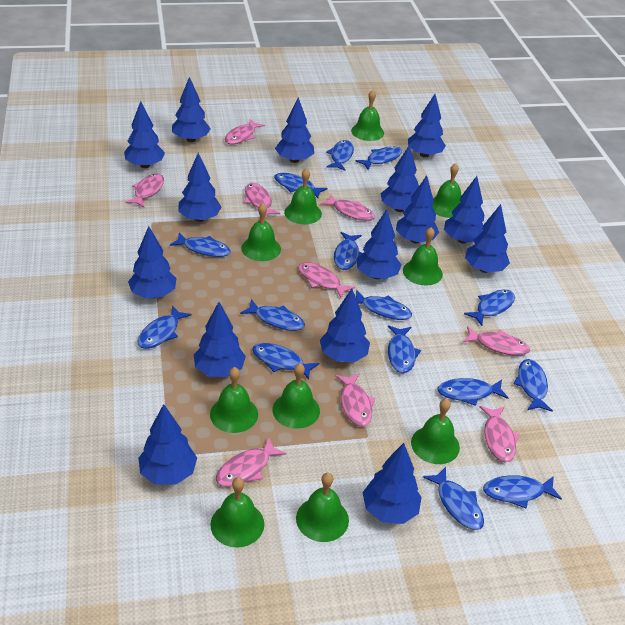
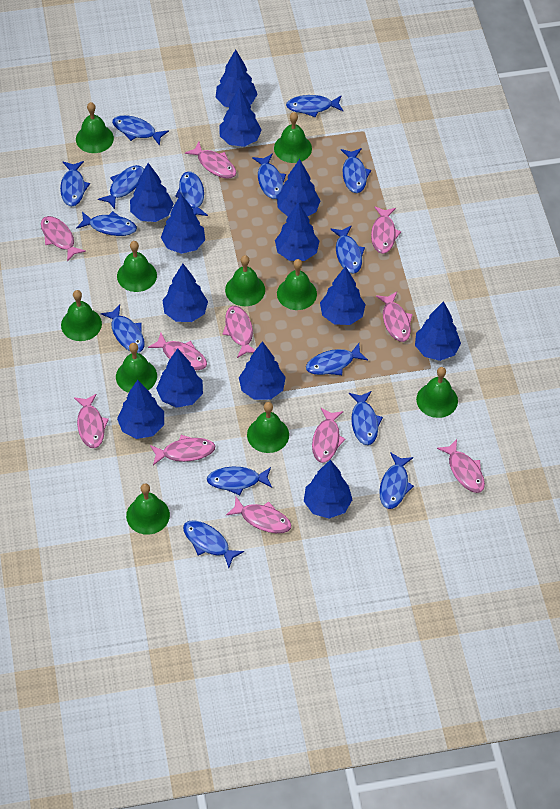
blue tree: [124,101,165,168] [128,226,176,298] [138,404,197,485] [172,77,211,142] [178,153,222,222] [194,302,246,377] [275,97,314,163] [320,289,370,362] [356,209,402,279] [362,443,422,524] [380,145,419,212] [396,175,439,244] [408,94,446,158] [444,176,484,244] [465,204,510,273] = 15 -> [117,380,164,439] [130,163,174,222] [156,348,203,408] [161,194,205,254] [162,264,208,322] [216,49,258,107] [219,87,262,147] [239,341,286,400] [275,202,319,261] [277,159,321,216] [304,460,352,519] [320,266,366,325] [415,301,461,361] = 13
pink fish: [125,173,164,207] [216,437,286,487] [225,119,265,144] [244,183,280,216] [298,262,355,298] [320,194,375,221] [335,373,375,427] [463,326,530,356] [479,406,520,462] = 9 -> [41,216,86,262] [74,394,109,448] [148,333,207,370] [150,435,215,465] [185,142,236,178] [223,306,255,358] [226,497,291,533] [312,408,346,463] [371,206,401,254] [376,292,413,342] [437,439,485,493] = 11

